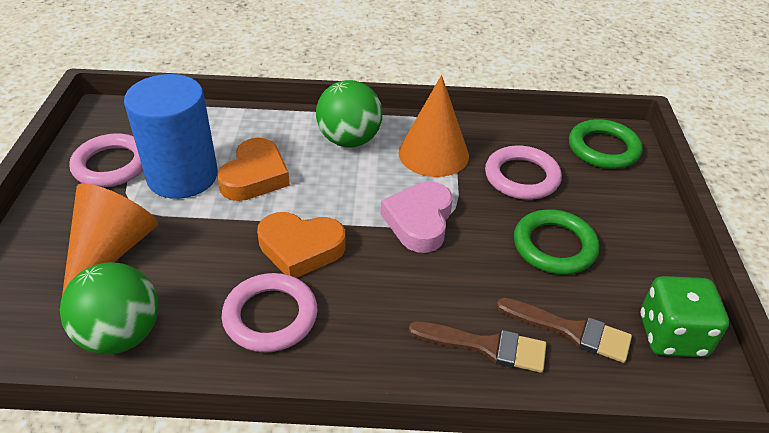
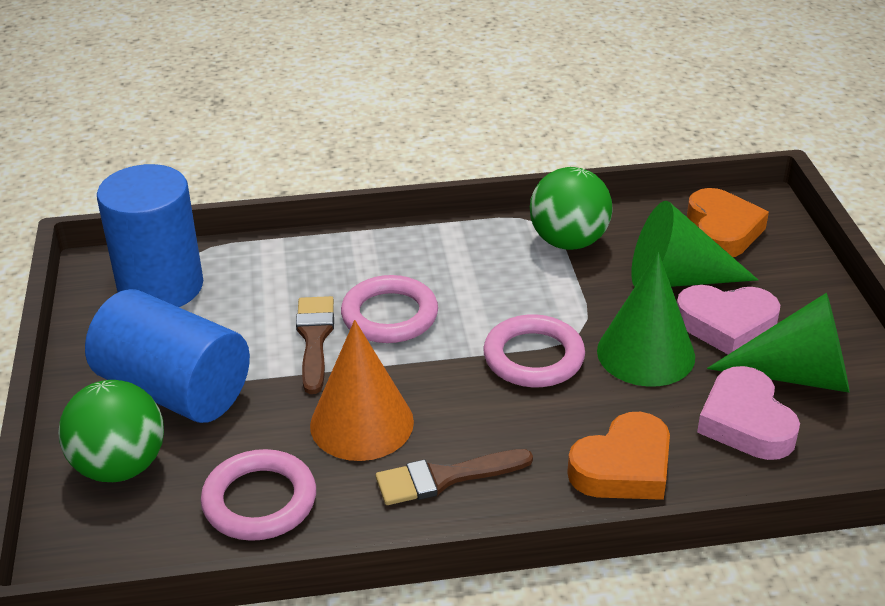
blue cylinder: [124,74,218,199] = 1 -> [85,289,250,423] [97,164,203,307] = 2
green cone: none = 0 -> [597,252,695,387] [631,201,758,287] [707,293,850,393] = 3
green dice: [641,276,729,357] = 1 -> none = 0
green ring: [514,209,599,275] [569,119,642,169] = 2 -> none = 0
orange cone: [62,183,158,296] [398,75,469,177] = 2 -> [310,320,414,461] = 1
pink heart: [381,181,453,253] = 1 -> [677,285,780,354] [697,366,800,460] = 2

